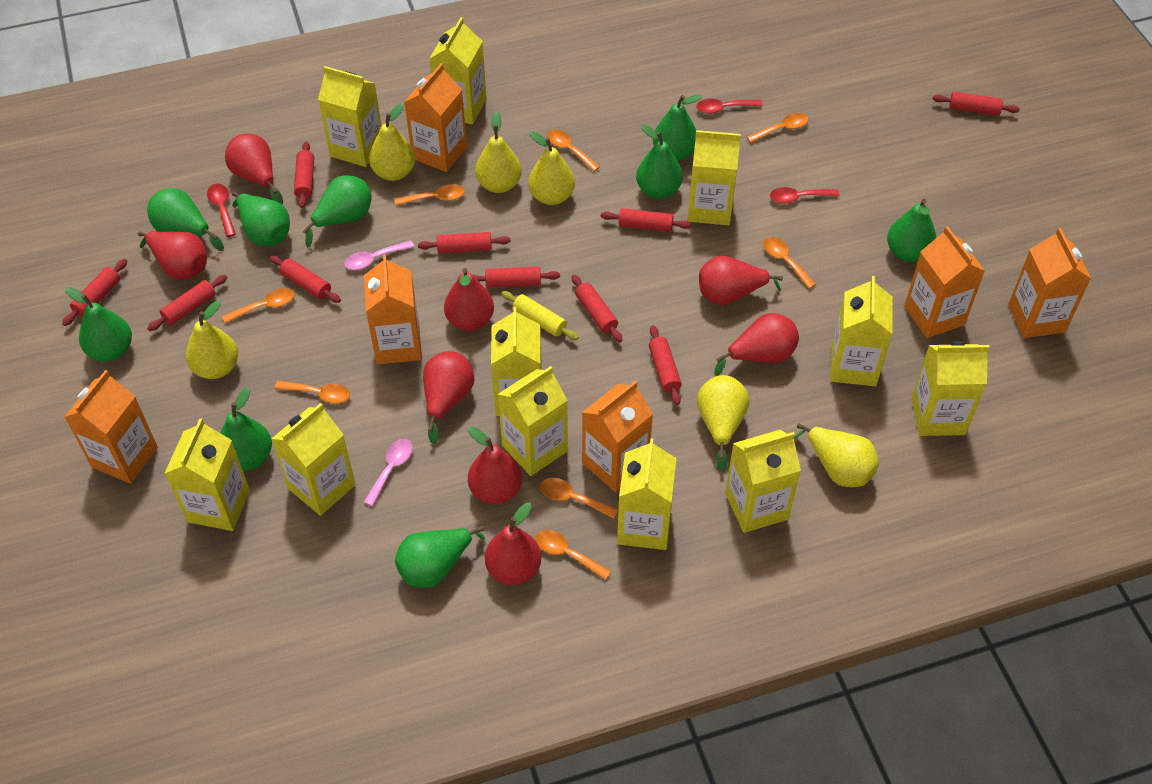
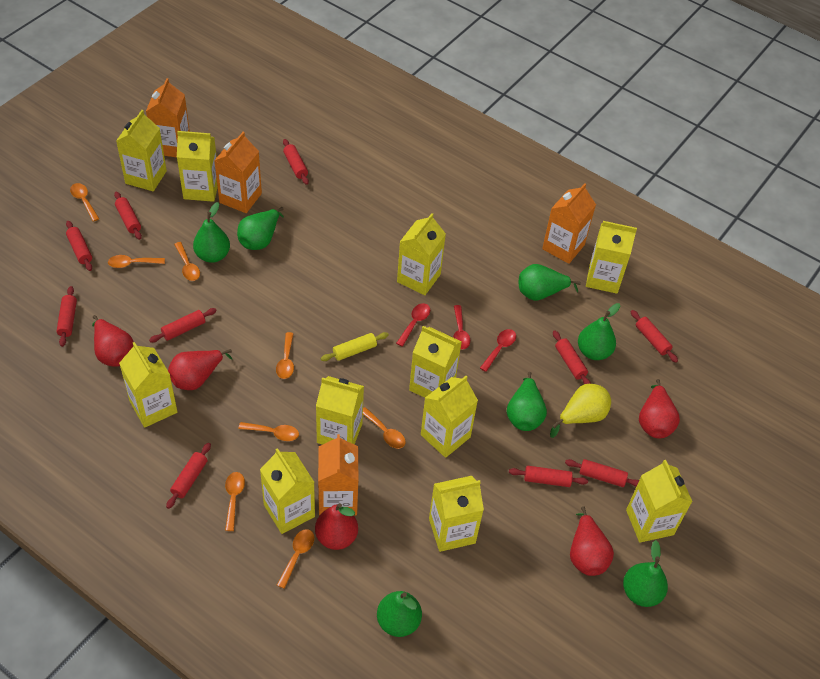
green pear: [65,287,132,361] [147,188,224,251] [220,387,272,471] [232,191,290,246] [303,176,371,248] [395,526,485,588] [636,124,683,199] [653,95,703,161] [887,199,936,262] = 9 -> [193,202,230,263] [237,207,284,250] [377,591,422,637] [507,372,547,431] [519,264,581,301] [578,303,620,360] [623,540,668,607] = 7
orange carton: [64,370,158,484] [364,254,422,365] [404,63,467,172] [582,381,653,492] [904,226,985,338] [1008,228,1091,338] = 6 -> [146,78,190,157] [214,132,262,213] [318,434,358,516] [542,183,596,264] = 4
pink spoon: [344,240,414,270] [364,439,413,506] = 2 -> none = 0
red pear: [138,231,207,279] [225,134,283,204] [423,351,474,445] [444,268,494,331] [468,426,522,504] [485,503,541,585] [699,256,783,305] [714,313,799,376] = 8 -> [92,315,134,367] [168,349,233,390] [315,503,358,550] [570,506,614,576] [639,379,680,438] = 5
yellow pear: [186,301,238,379] [369,103,415,181] [475,111,522,193] [528,131,575,205] [697,375,750,471] [794,423,879,487] = 6 -> [550,384,611,438] = 1

